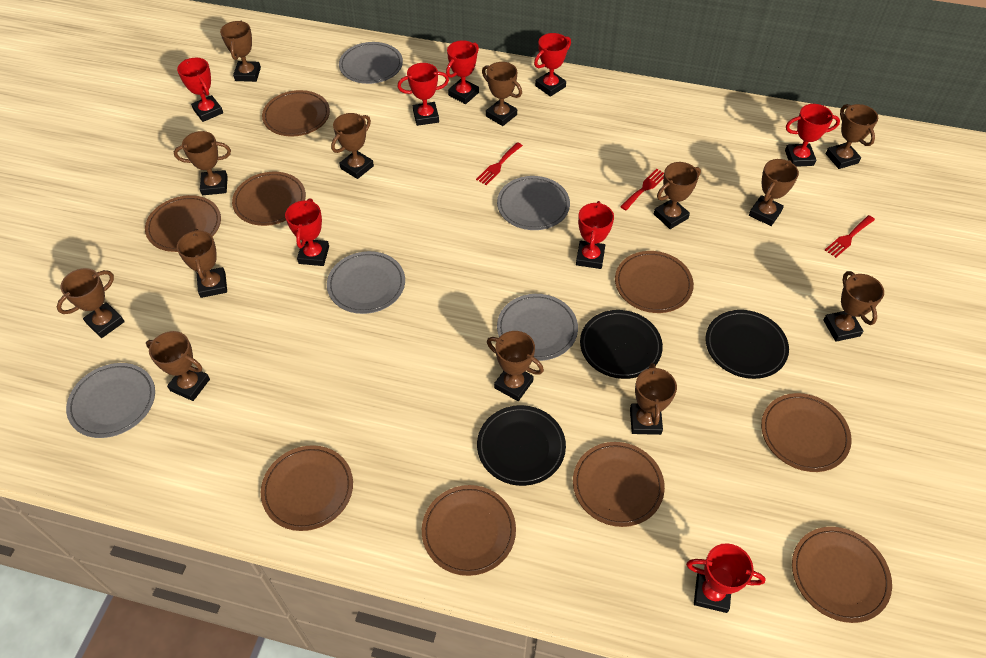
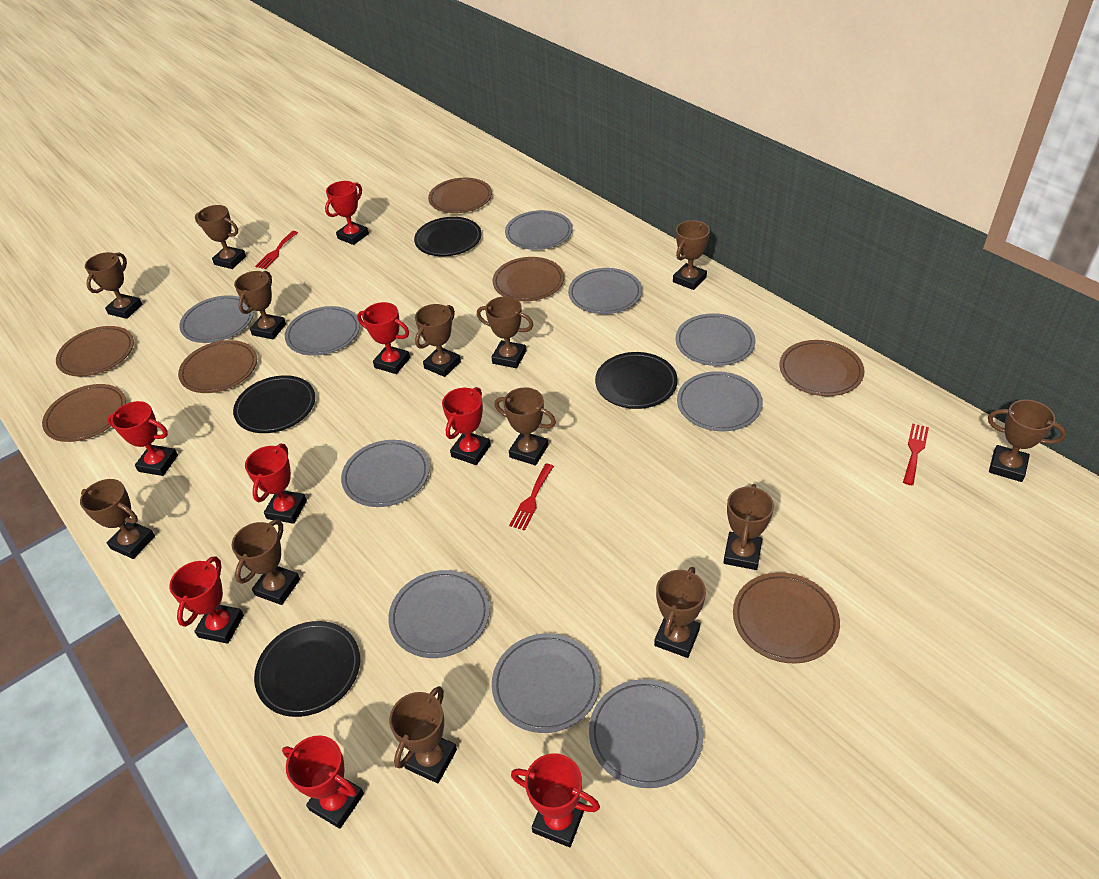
black plate: [477,405,566,486] [580,310,663,379] [705,310,789,379] = 3 -> [233,375,315,433] [254,621,360,717] [414,217,482,256] [595,352,678,409] = 4
brown plate: [145,195,221,252] [232,172,306,226] [261,445,353,531] [262,90,330,137] [422,485,516,576] [573,442,665,527] [615,251,694,313] [761,393,852,472] [792,527,892,623] = 9 -> [42,384,126,442] [56,326,134,377] [178,340,257,393] [428,178,492,213] [492,257,564,301] [733,572,840,663] [780,340,865,396] = 7
grey plate: [66,363,155,438] [327,251,405,314] [339,42,403,84] [497,176,570,230] [497,294,578,361] = 5 -> [179,295,254,343] [285,306,360,356] [341,440,430,507] [388,570,490,658] [492,633,600,733] [505,210,573,250] [568,268,642,314] [589,679,703,788] [676,313,756,366] [677,371,763,431] = 10

